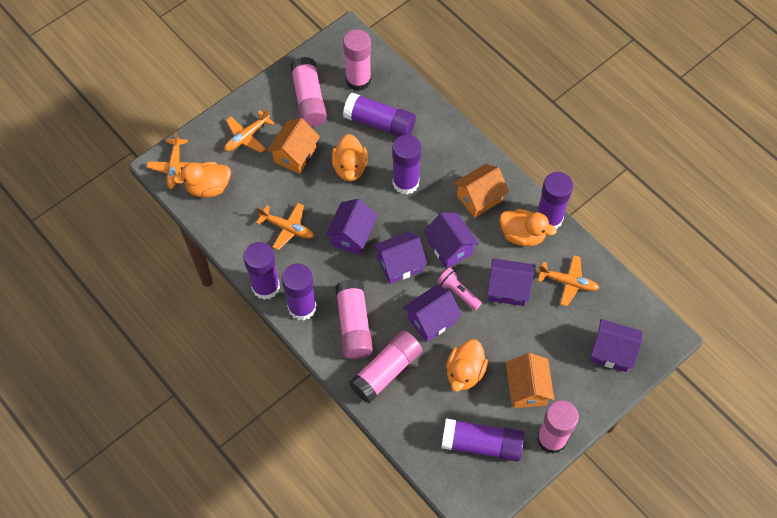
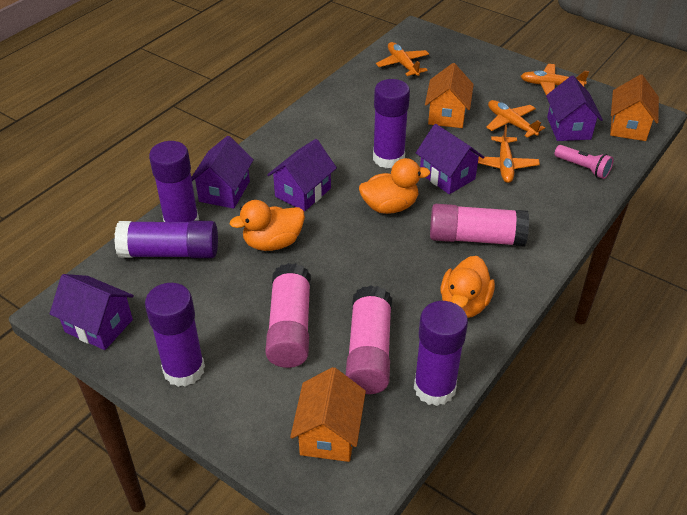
orange duck: [173,162,231,197] [332,134,368,181] [446,339,488,392] [500,209,556,246] = 4 -> [230,200,305,251] [359,158,430,214] [440,256,495,318] = 3
pink glue stick: [290,57,327,127] [335,279,373,359] [343,29,371,91] [349,331,423,403] [537,400,579,454] = 5 -> [265,263,311,368] [346,285,392,394] [430,204,529,247] = 3
purple glue stick: [243,242,280,300] [282,264,316,321] [343,93,416,137] [392,135,421,195] [441,419,524,462] [536,172,573,229] = 6 -> [114,221,218,258] [145,283,205,387] [149,141,199,222] [373,79,410,169] [414,301,468,406] = 5
purple house: [326,199,378,255] [373,231,427,284] [403,285,462,342] [423,212,479,269] [487,258,534,306] [590,319,642,372] = 6 -> [50,274,134,350] [191,136,254,209] [267,139,337,211] [416,124,484,194] [546,76,603,141] = 5

